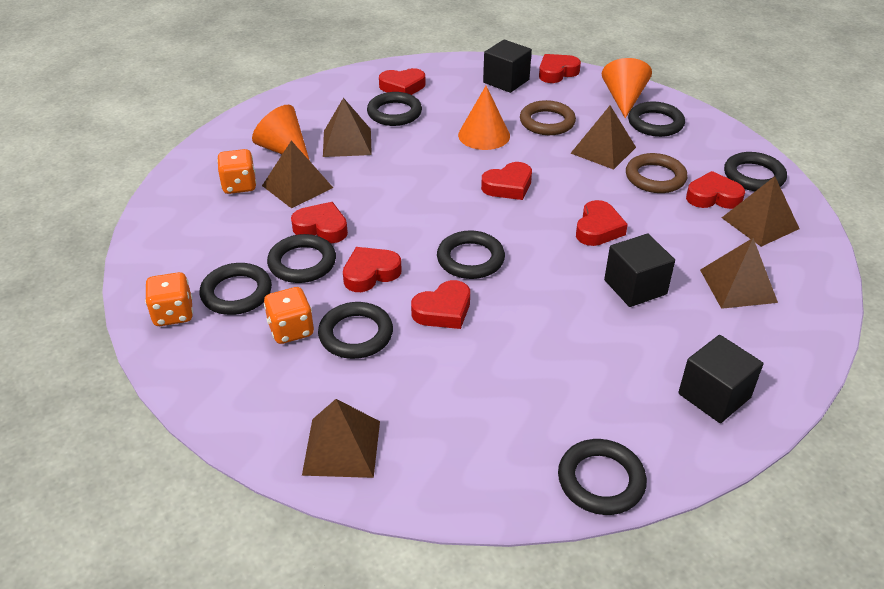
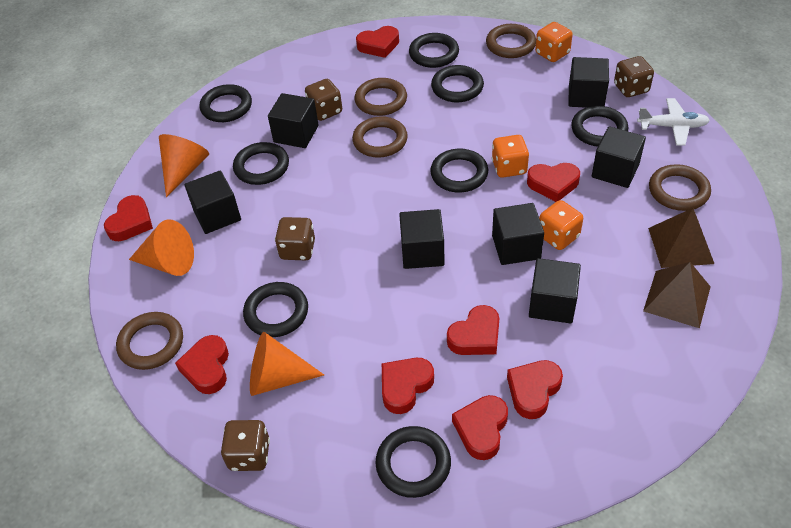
black cube: [483,39,532,93] [604,234,675,307] [678,335,763,423] = 3 -> [184,170,241,234] [268,93,318,148] [399,209,445,269] [492,203,544,265] [529,258,581,323] [568,57,609,108] [592,126,646,188] = 7
brown dice: none = 0 -> [221,420,270,471] [275,217,315,260] [305,79,342,121] [614,56,654,97] = 4
brown pyramid: [262,141,333,208] [302,399,380,478] [323,98,372,157] [571,105,636,170] [700,238,778,309] [722,176,800,247] = 6 -> [643,262,711,328] [648,208,714,268] = 2
brown ring: [520,100,576,135] [626,153,687,193] = 2 -> [116,312,183,370] [352,116,408,158] [355,78,407,116] [486,24,536,58] [649,164,711,211] = 5
white plane: none = 0 -> [637,98,710,146] = 1

